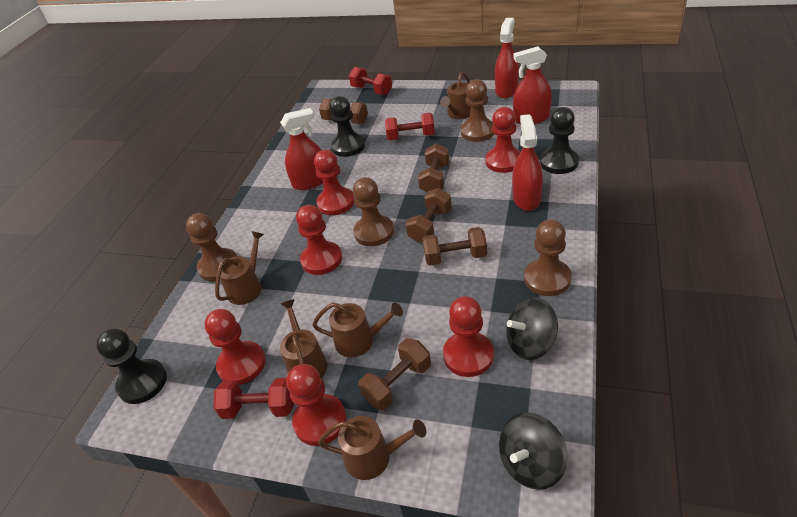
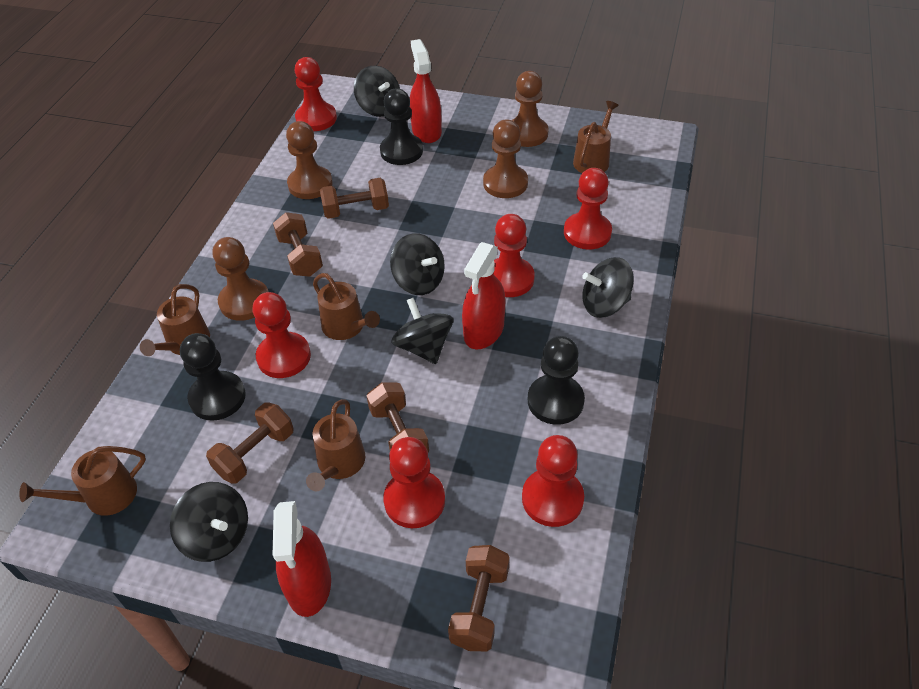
black spinning top: [499,412,568,490] [506,297,558,360] = 2 -> [170,482,248,562] [354,66,400,117] [390,233,445,295] [391,298,453,364] [582,257,634,318] = 5
red dumbbell: [213,378,294,419] [349,67,392,95] [385,113,435,140] = 3 -> none = 0
red spray bottle: [280,108,323,190] [495,18,519,98] [512,114,543,211] [513,46,552,124] = 4 -> [273,501,331,617] [410,39,442,143] [462,242,505,349] = 3

